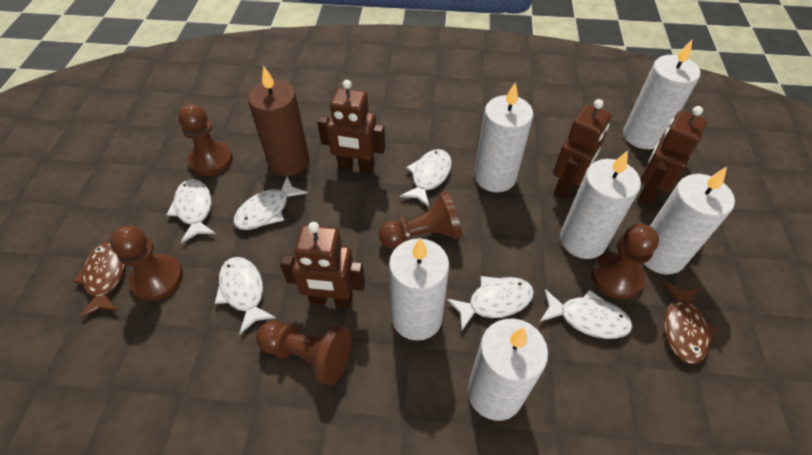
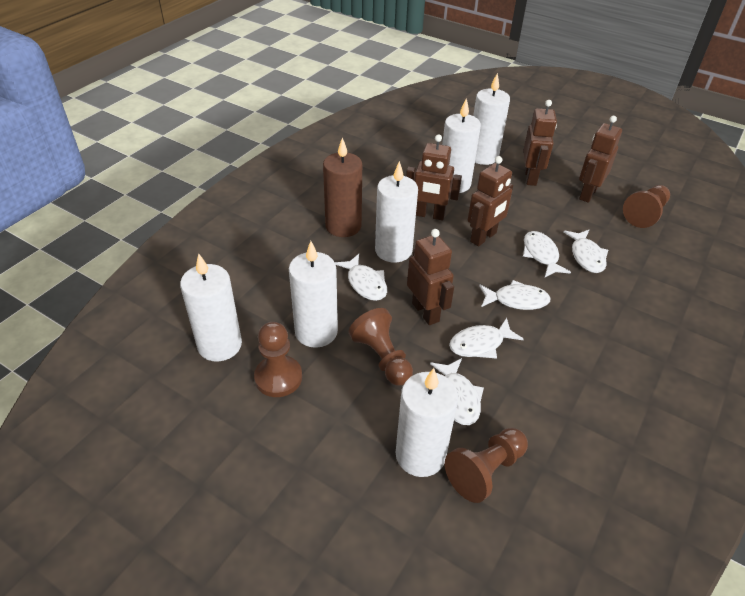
brown fish: [72,242,125,318] [663,281,718,364] = 2 -> none = 0
brown pawn: [110,226,183,301] [178,104,233,176] [256,321,352,385] [379,191,462,249] [591,224,659,299] = 5 -> [254,322,302,397] [349,308,413,386] [445,428,528,503] [623,185,670,228] = 4
brown robot: [280,222,365,307] [317,80,385,174] [553,99,611,199] [638,106,707,206] = 4 -> [406,134,462,220] [407,229,454,325] [468,156,513,246] [523,100,557,186] [579,116,622,203] = 5

